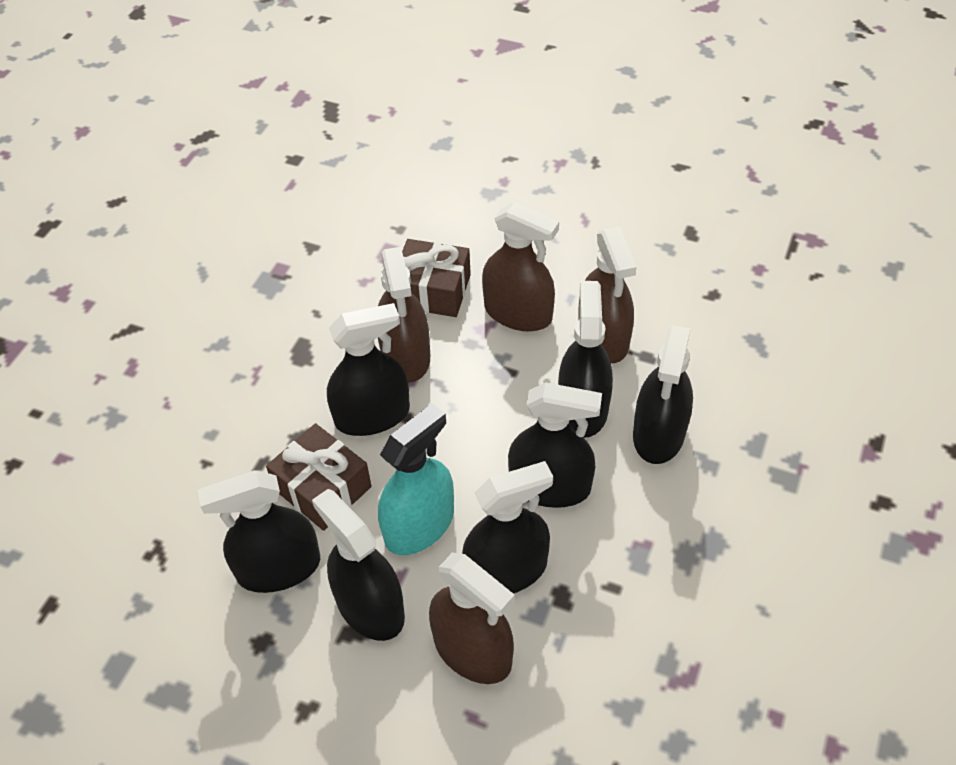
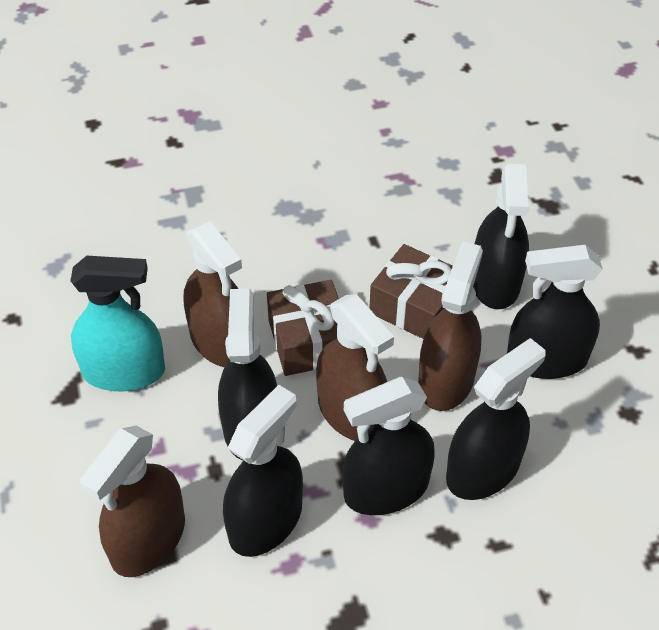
black spray bottle: [198,470,320,593] [312,489,405,641] [327,303,410,436] [462,461,553,593] [508,382,602,508] [558,281,613,438] [633,325,693,464] = 7 -> [218,289,277,461] [223,385,303,557] [342,377,435,515] [446,338,546,500] [473,164,529,309] [507,245,603,379] = 6

